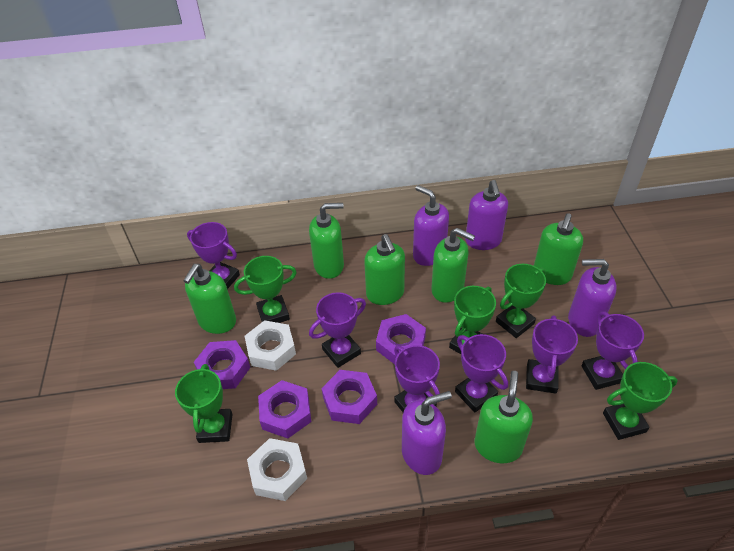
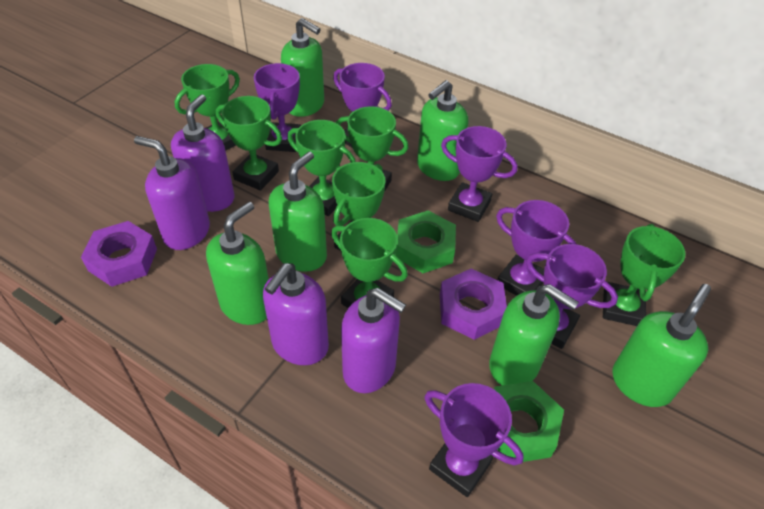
green nut: none = 0 -> [396,211,456,273] [494,381,564,462] = 2
green trophy: [175,364,232,443] [234,256,297,323] [449,286,496,354] [496,264,546,338] [603,362,678,440] = 5 -> [175,64,240,151] [216,96,282,191] [288,120,356,216] [331,218,408,308] [332,162,385,251] [336,106,408,192] [603,224,686,326] = 7
purple nut: [194,340,250,389] [258,380,311,438] [321,370,377,424] [376,314,426,364] = 4 -> [81,221,157,287] [440,269,507,340] = 2
white nut: [245,320,296,371] [247,438,307,501] = 2 -> none = 0

